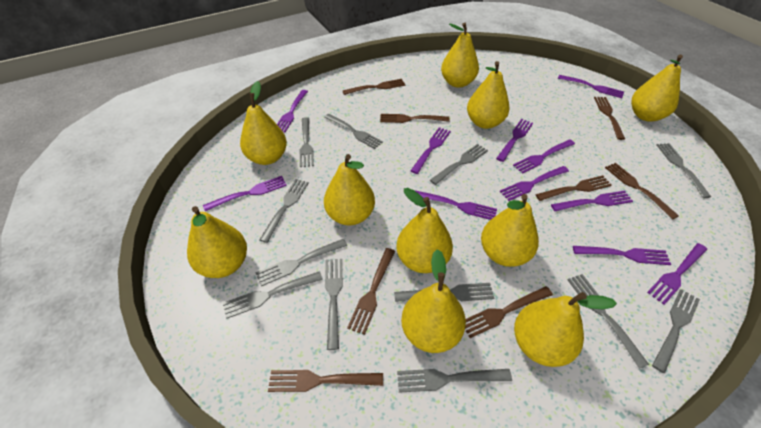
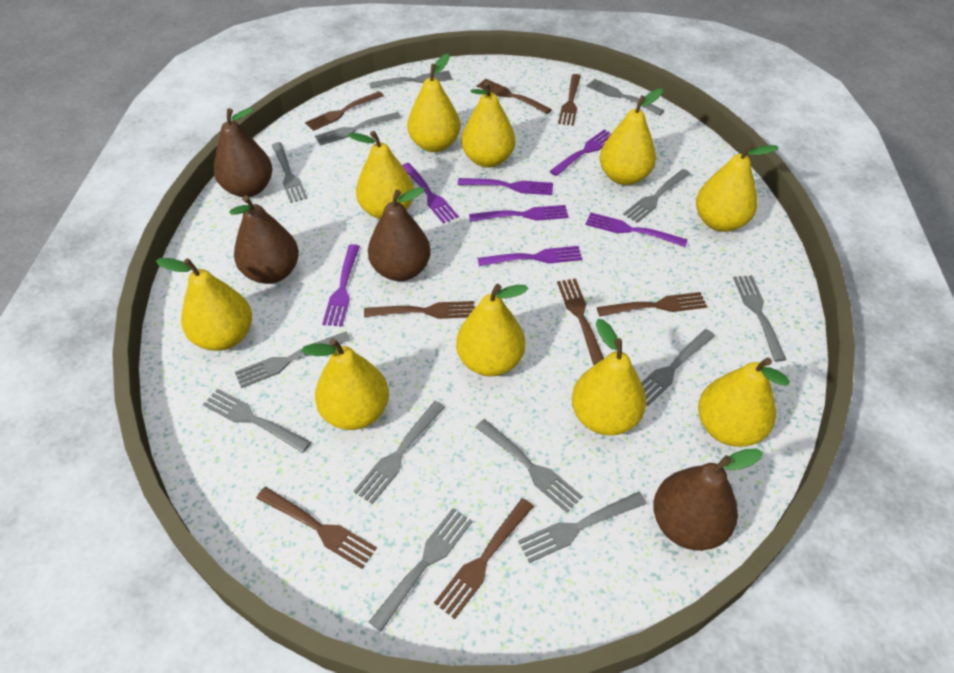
brown pear: none = 0 -> [214,108,272,197] [229,195,299,284] [368,187,431,281] [653,448,763,551] = 4
grey fork: [223,271,323,319] [255,239,347,286] [259,179,309,243] [300,117,314,167] [324,114,383,149] [325,259,343,350] [394,283,494,302] [397,369,512,393] [430,144,488,185] [567,274,649,369] [652,289,700,373] [657,143,711,198] = 12 -> [203,389,311,453] [235,332,351,388] [272,142,308,203] [315,112,401,146] [354,401,445,504] [369,71,452,88] [369,508,473,632] [475,419,583,513] [518,492,647,563] [586,79,664,116] [623,169,690,223] [641,329,715,406] [733,275,786,362] = 13
purple fork: [203,176,287,211] [277,90,308,132] [410,127,451,174] [415,190,497,220] [496,119,533,162] [499,166,569,201] [513,139,575,174] [551,191,633,211] [558,75,624,98] [573,246,671,265] [647,243,707,305] = 11 -> [322,244,360,327] [402,163,459,224] [458,178,553,195] [469,205,569,222] [478,246,582,266] [550,129,612,176] [585,212,688,247] = 7

